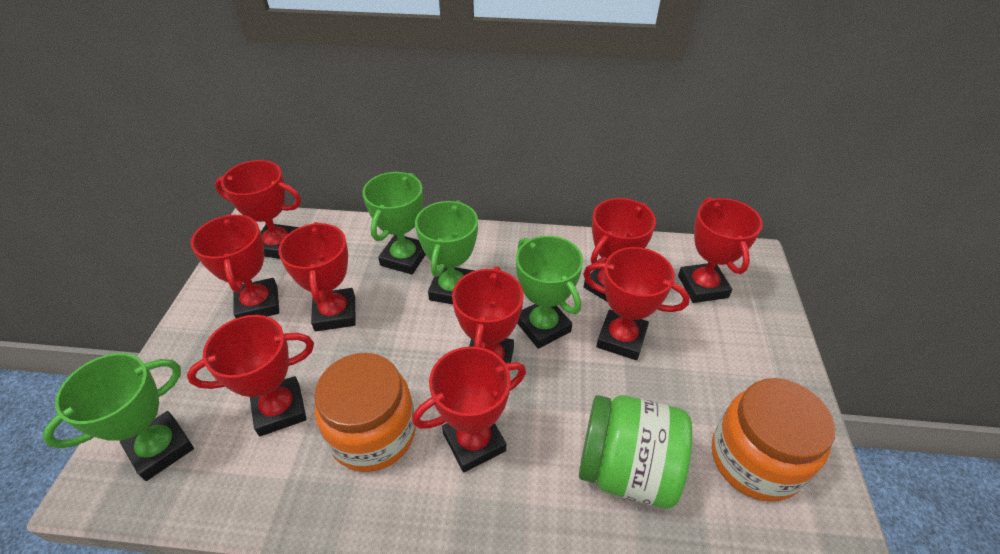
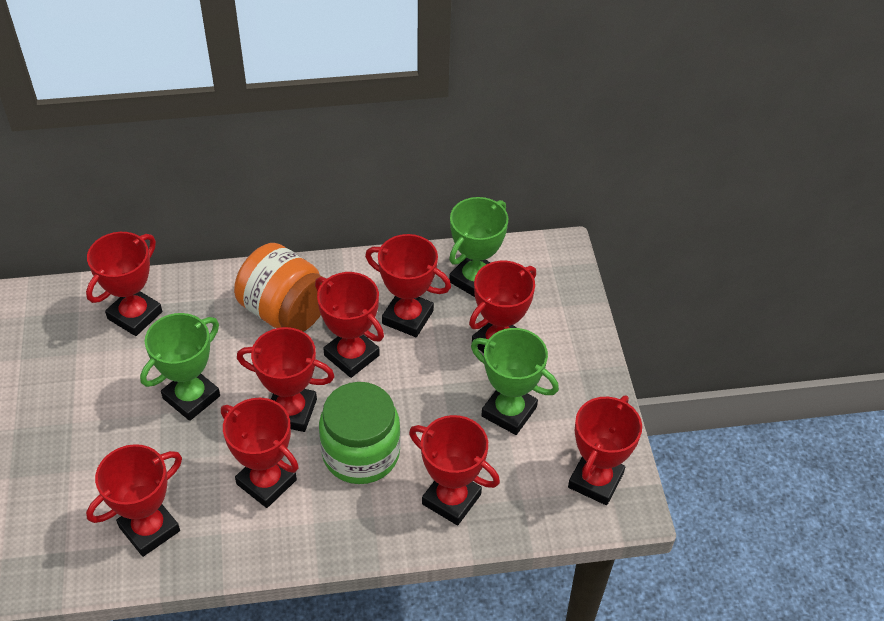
green trophy: [42,353,194,481] [362,172,426,275] [415,200,478,304] [516,236,583,349] = 4 -> [140,313,220,421] [449,197,508,297] [471,328,559,435] = 3
orange jar: [314,353,416,472] [712,378,835,502] = 2 -> [234,243,322,332] = 1

